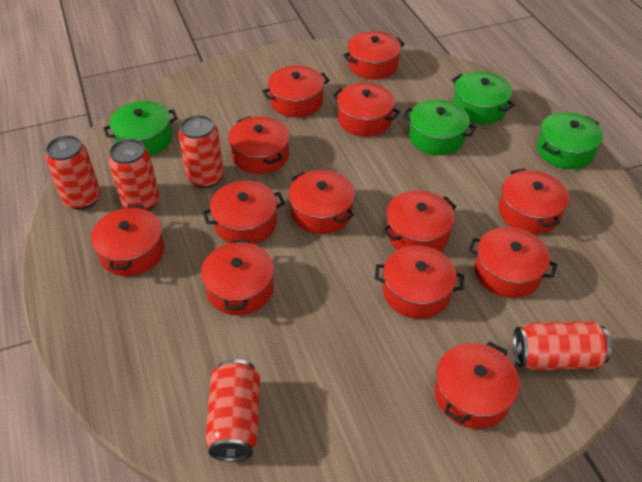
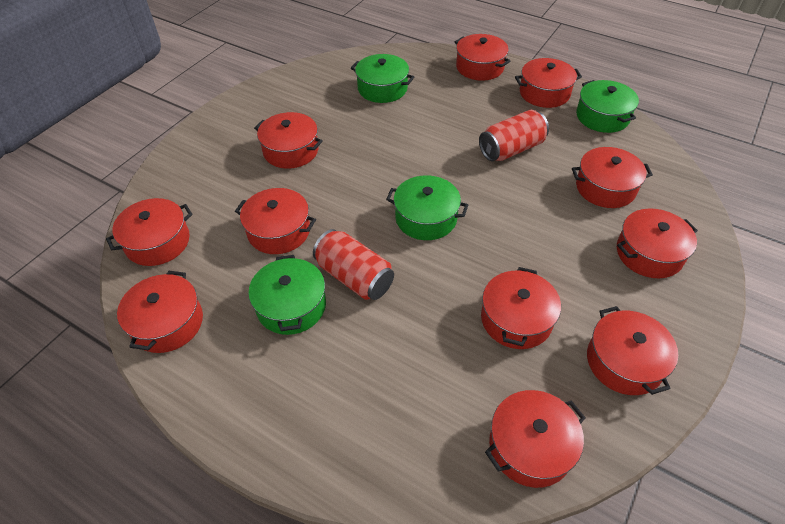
red can: [46,135,100,210] [108,139,160,211] [178,115,224,188] [205,359,260,462] [513,321,612,370] = 5 -> [313,229,394,300] [479,110,549,161] = 2
red pot: [91,206,164,276] [201,240,274,315] [203,181,285,245] [228,116,290,174] [262,66,330,118] [289,170,355,234] [333,83,400,136] [343,31,405,79] [374,246,464,319] [382,190,457,251] [435,342,520,429] [468,227,557,298] [499,168,569,234] = 13 -> [106,198,193,266] [117,271,203,353] [235,188,316,254] [254,112,323,169] [455,34,511,81] [481,267,561,349] [485,390,586,488] [515,58,582,108] [572,147,653,208] [587,306,678,395] [617,208,698,278] = 11

